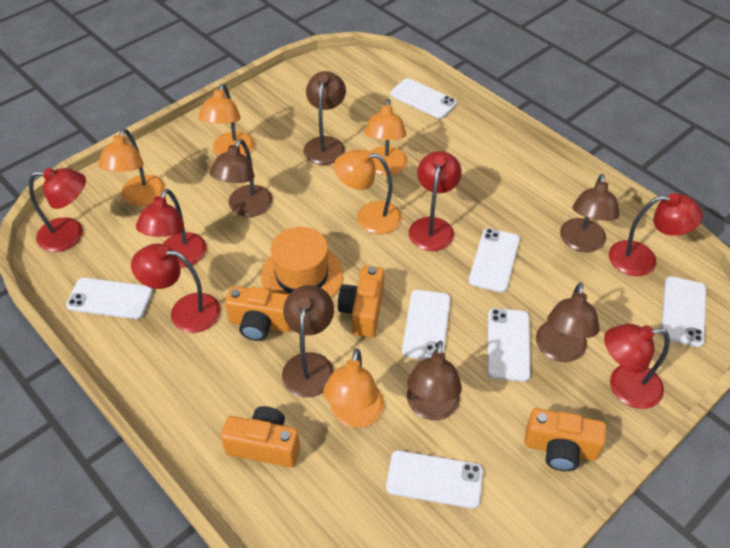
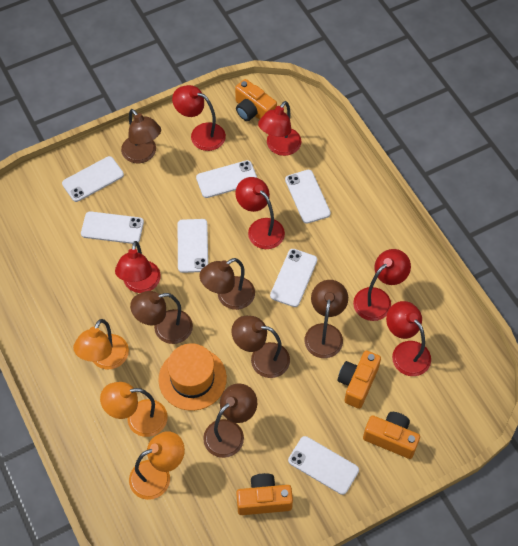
orange lamp: [98,128,165,206] [199,83,254,156] [323,348,384,428] [334,149,402,234] [364,99,407,176] = 5 -> [73,319,129,369] [100,382,168,437] [129,431,185,500] = 3

